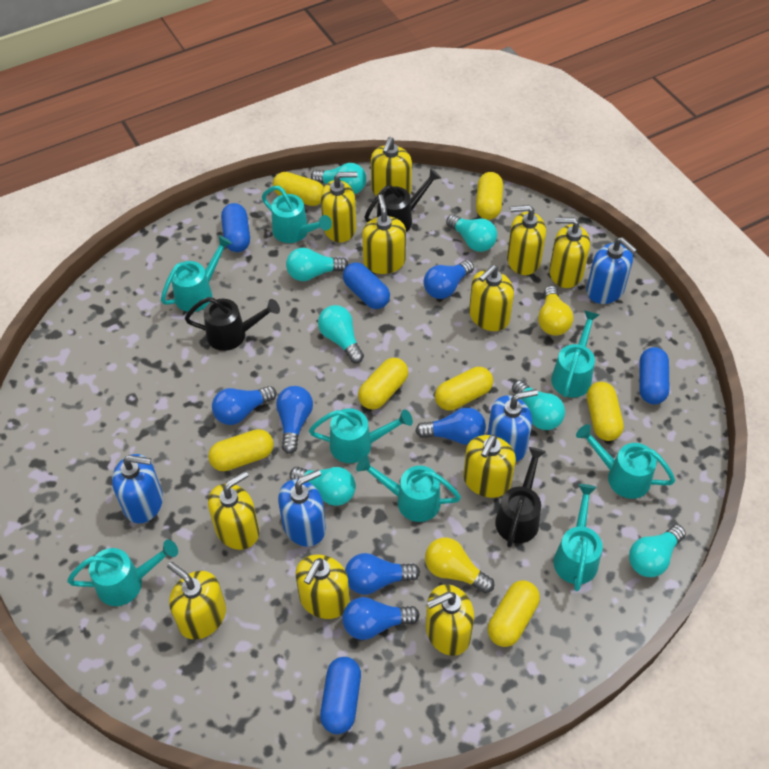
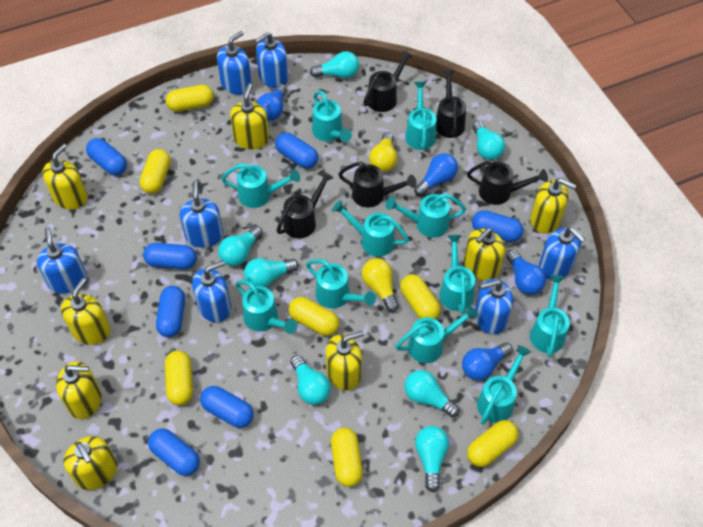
black watering can: [185,297,280,351] [364,168,441,232] [495,447,546,548] = 3 -> [277,171,334,238] [338,162,417,207] [364,50,413,112] [436,70,466,138] [467,160,548,205] = 5
blue capsule: [221,203,250,252] [320,657,361,734] [343,262,390,309] [639,347,669,404] = 4 -> [86,138,127,175] [143,243,197,269] [148,429,200,476] [156,286,185,337] [200,386,254,428] [275,133,318,168] [472,210,523,242] = 7
blue light bulb: [212,386,277,425] [276,386,313,454] [342,597,420,640] [345,553,420,595] [415,407,486,445] [423,260,474,299] = 6 -> [256,84,287,121] [414,153,458,197] [462,343,513,381] [506,250,546,295] = 4
blue soap dispenser: [112,454,163,523] [278,469,326,547] [487,389,538,462] [586,237,637,304] = 4 -> [37,227,87,294] [180,181,223,248] [192,261,231,323] [217,31,252,95] [255,32,288,88] [475,279,513,335] [539,227,585,280] = 7
turquoise watering can: [67,540,178,606] [161,235,232,312] [262,186,332,243] [309,408,413,463] [356,456,461,522] [551,310,600,397] [553,484,603,591] [576,424,675,499] = 8 -> [221,163,300,208] [236,280,297,334] [306,259,376,309] [312,91,352,142] [332,200,409,257] [386,193,466,238] [395,305,478,363] [405,82,437,150] [439,235,475,314] [477,345,531,425] [530,275,570,357] = 11
yellow soap dispenser: [167,562,226,639] [208,471,259,550] [295,555,350,619] [321,172,357,242] [362,194,406,274] [371,137,412,196] [426,584,474,656] [463,434,516,498] [469,265,514,331] [507,205,546,275] [549,217,590,288] = 11 -> [42,144,88,210] [56,361,101,419] [61,278,110,345] [63,436,117,490] [230,83,269,149] [326,331,364,391] [464,228,505,281] [530,178,576,234] = 8

